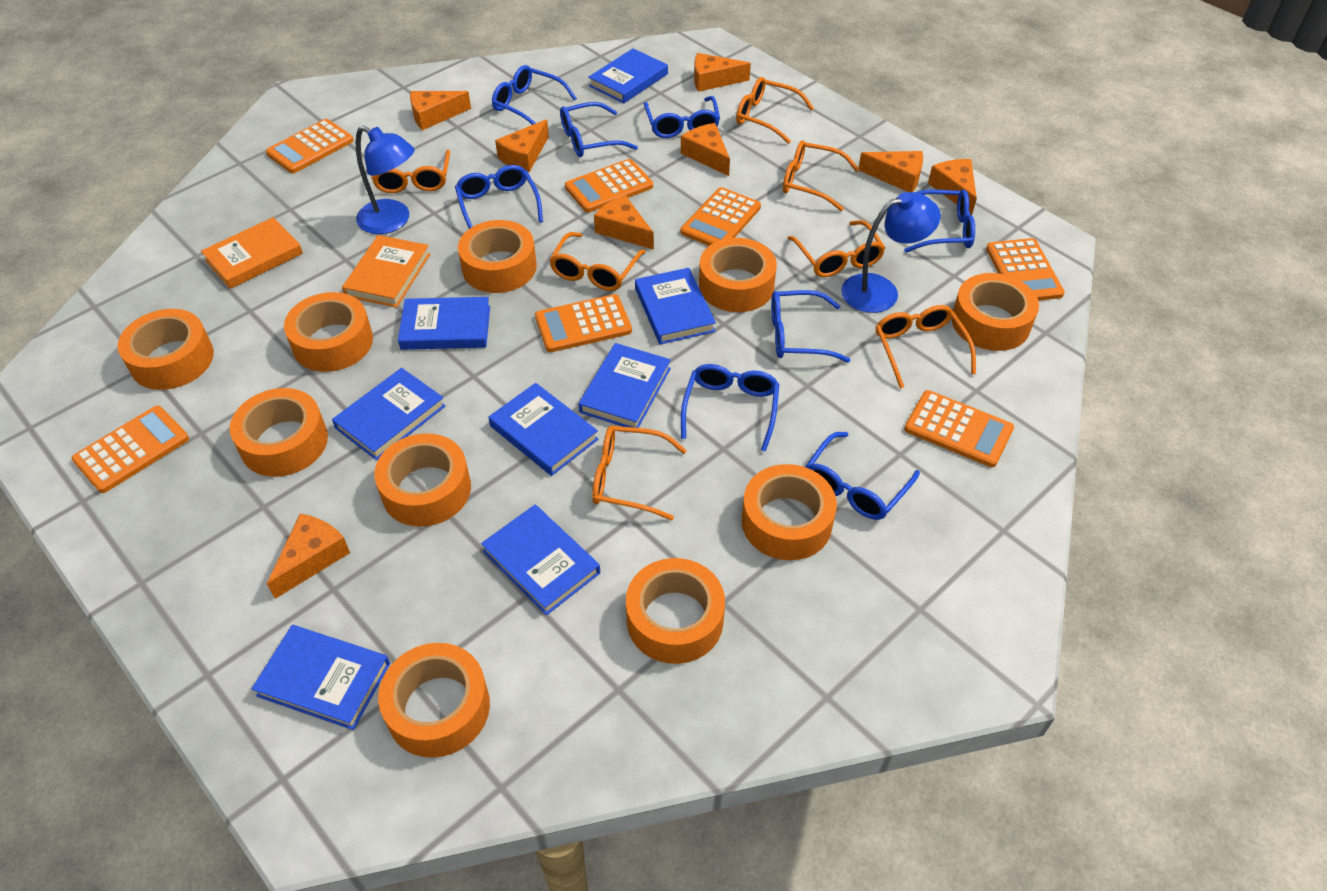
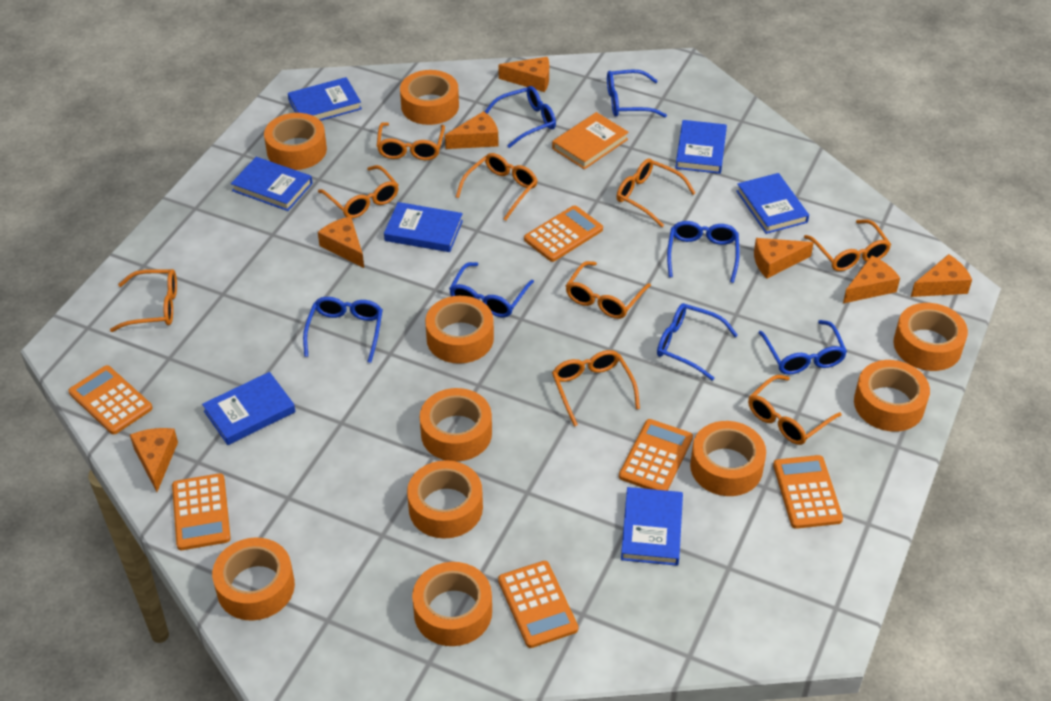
blue book: [252,625,390,730] [332,368,445,460] [398,297,490,350] [481,505,600,615] [489,383,598,476] [579,343,671,428] [588,48,668,103] [635,268,716,344] = 8 -> [202,372,296,445] [231,157,313,211] [288,77,362,121] [384,202,463,252] [621,487,683,566] [675,120,727,174] [736,173,809,234] = 7
blue glasses: [455,165,543,229] [492,65,577,125] [560,102,638,157] [644,96,720,138] [681,364,779,452] [771,290,850,363] [805,432,920,520] [904,190,975,253] = 8 -> [303,297,383,363] [449,262,534,317] [485,86,556,148] [607,70,667,117] [657,303,738,381] [667,221,740,283] [759,320,847,374] = 7
blue lamp: [356,126,415,234] [841,192,941,313] = 2 -> none = 0
orange book: [201,217,303,289] [342,235,430,308] = 2 -> [552,112,629,169] = 1
orange calculator: [72,406,189,493] [266,119,354,173] [535,294,632,352] [565,159,653,212] [680,187,761,246] [904,390,1014,467] [986,238,1065,301] = 7 -> [68,365,152,434] [172,473,231,550] [498,561,578,648] [524,205,603,262] [619,419,693,491] [773,455,843,529] = 6
orange cheese: [267,514,350,599] [410,91,471,130] [495,119,549,172] [594,195,654,250] [681,123,730,176] [694,53,751,92] [859,151,923,192] [928,159,977,215] = 8 -> [130,428,178,492] [318,216,364,268] [445,111,499,149] [498,57,549,92] [754,238,814,278] [843,255,900,303] [911,254,972,297] = 7
orange glasses: [371,150,450,193] [549,232,646,291] [592,426,687,520] [736,77,814,144] [783,140,860,211] [787,220,885,277] [875,305,976,389] = 7 -> [110,269,177,332] [318,165,399,218] [377,122,445,160] [456,153,538,221] [552,350,640,427] [566,261,651,319] [616,158,695,227] [748,375,841,445] [804,219,891,271] = 9

